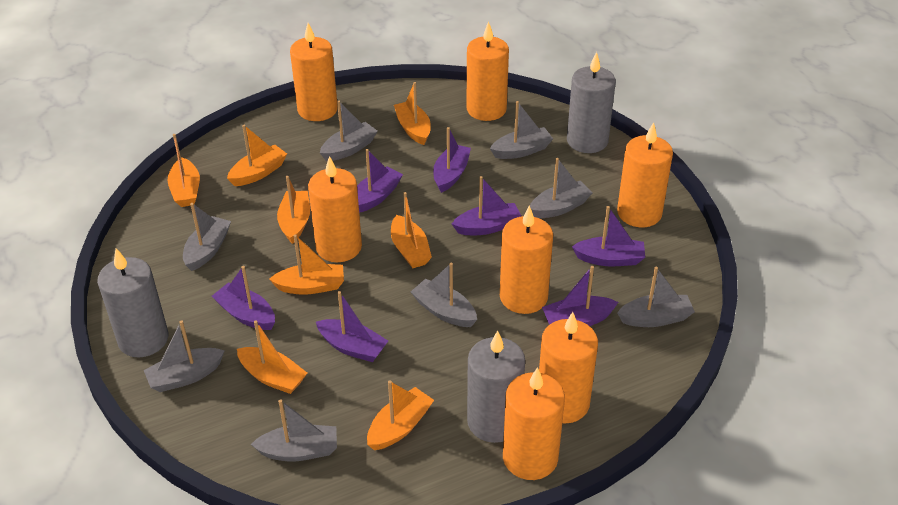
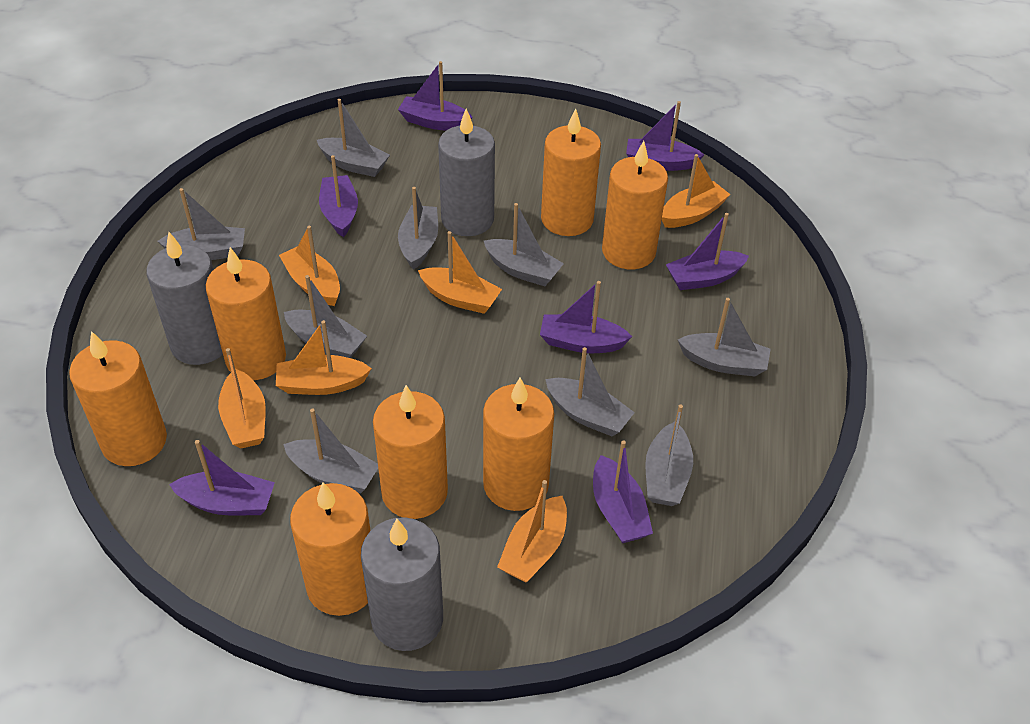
grey boat: [144,320,225,392] [183,203,231,271] [251,399,337,462] [320,101,378,161] [411,263,477,327] [490,101,553,159] [530,158,593,218] [617,267,695,327] = 8 -> [158,188,245,260] [283,408,378,493] [284,275,367,358] [317,99,390,177] [398,187,438,270] [484,203,564,286] [545,347,635,436] [645,405,693,506] [678,298,771,376] = 9
orange boat: [168,134,200,207] [227,125,287,186] [237,320,307,394] [269,234,344,295] [277,176,310,244] [367,380,434,450] [391,192,432,268] [394,82,431,145] = 8 -> [218,348,266,448] [276,320,372,395] [279,226,340,306] [418,231,502,314] [497,480,567,583] [662,154,731,228] = 6

